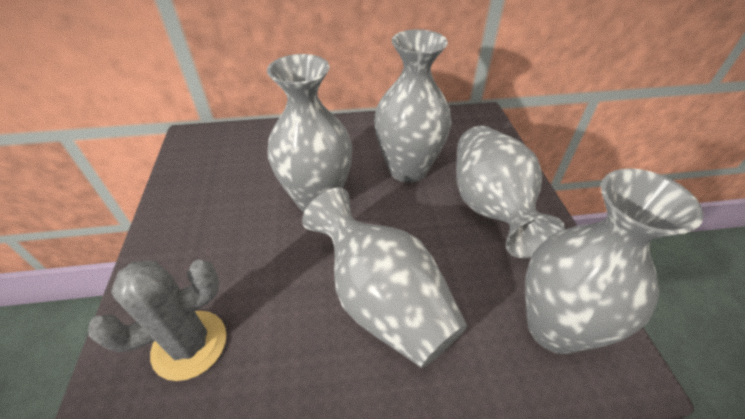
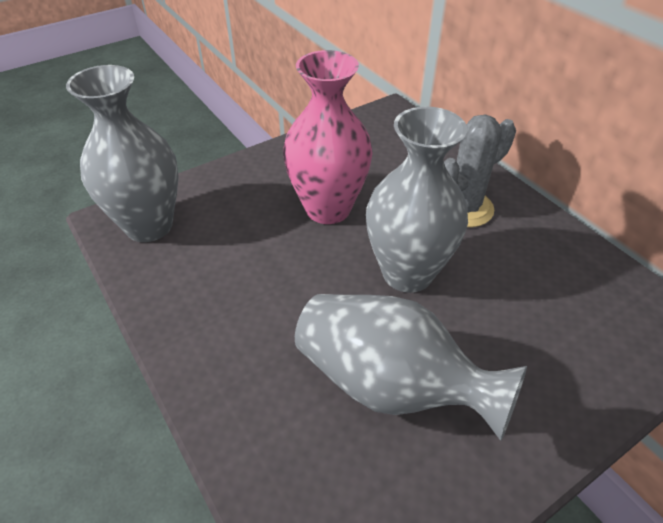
grey vase: [267,54,352,212] [302,187,467,368] [374,29,452,183] [456,126,565,258] [525,168,704,354] = 5 -> [66,65,179,242] [295,294,527,441] [366,106,468,293] = 3
pink vase: none = 0 -> [283,50,373,224] = 1

